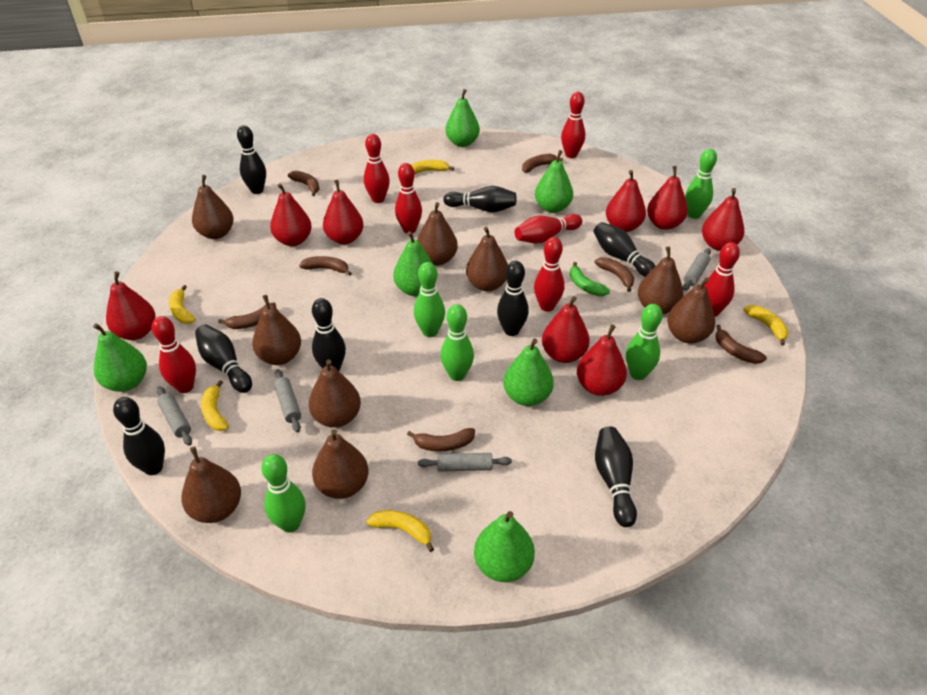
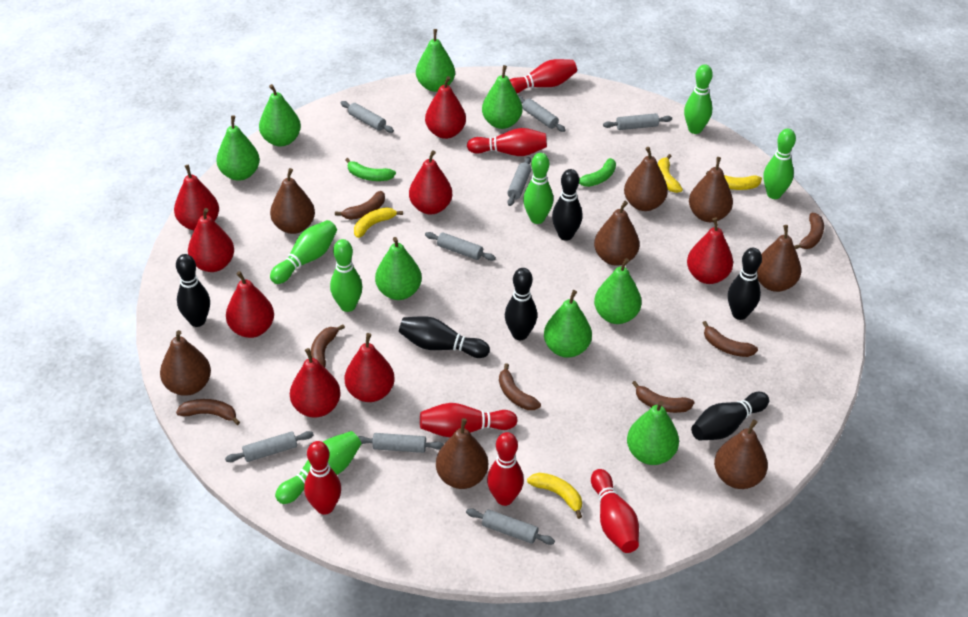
black bowling pin: [113,397,165,475] [195,324,252,393] [237,125,266,194] [312,298,346,371] [443,186,516,212] [497,261,529,336] [594,222,655,277] [595,426,637,527] = 8 -> [176,254,210,327] [399,316,490,358] [505,268,537,340] [552,169,582,241] [691,392,769,440] [728,248,762,320] = 6
brown pear: [181,447,241,523] [192,175,234,239] [252,295,301,365] [309,359,361,428] [312,429,368,499] [417,202,458,266] [466,227,508,291] [638,246,684,314] [667,277,715,344] = 9 -> [160,330,211,396] [270,168,315,234] [436,418,488,489] [594,201,640,266] [624,147,668,211] [689,157,733,222] [714,420,768,489] [757,225,801,292] = 8
green banana: [570,262,610,296] = 1 -> [345,158,396,181] [579,158,616,187] = 2
green bowling pin: [261,454,306,533] [414,262,445,337] [440,304,474,381] [626,304,663,380] [685,149,717,219] = 5 -> [270,220,337,284] [275,431,362,504] [330,239,362,312] [523,153,553,224] [684,64,713,134] [764,129,796,199] = 6
green pear: [93,323,147,392] [393,231,433,296] [445,89,480,147] [474,511,535,582] [503,339,554,406] [535,150,573,213] = 6 -> [216,115,260,181] [259,84,301,147] [375,237,422,300] [416,29,455,92] [482,65,522,129] [544,290,592,358] [594,258,642,324] [627,401,679,465] = 8
grey rolling pin: [157,386,192,446] [274,369,301,432] [418,453,512,472] [683,248,711,291] = 4 -> [225,431,314,462] [341,101,394,133] [358,433,444,453] [425,232,496,261] [466,508,555,545] [507,157,531,206] [518,96,565,132] [603,113,672,130] = 8
red bowling pin: [152,316,196,393] [364,134,390,203] [395,163,422,233] [515,214,582,243] [534,237,565,312] [561,92,585,158] [704,242,740,317] = 7 -> [304,441,341,515] [420,403,517,437] [467,128,547,156] [487,432,524,506] [509,59,577,93] [591,469,639,553] = 6
yellow banana: [169,285,195,324] [201,380,229,431] [366,510,434,552] [411,160,454,174] [743,305,788,346] = 5 -> [354,207,403,238] [527,473,582,519] [658,154,683,193] [706,171,762,190] = 4

